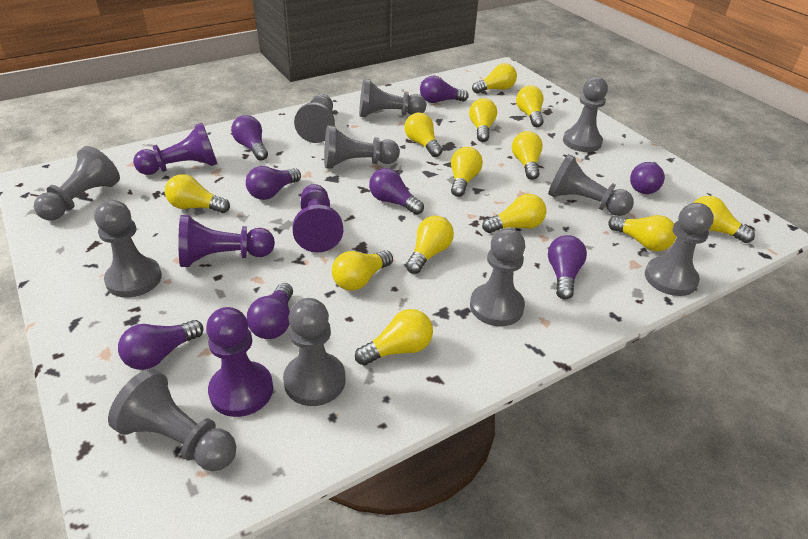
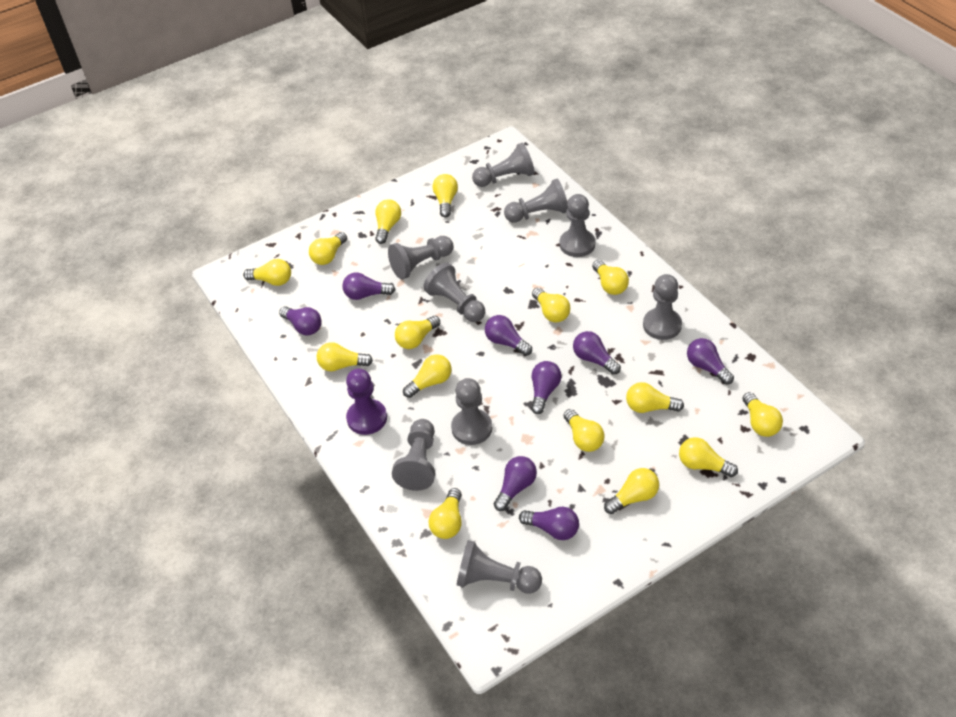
grey pawn: [34,146,120,220] [94,200,162,298] [108,369,236,471] [283,298,346,406] [294,94,335,143] [324,125,400,169] [359,78,426,117] [470,228,525,326] [548,154,634,216] [563,77,608,152] [645,203,714,296] = 11 -> [388,236,453,279] [392,419,435,491] [424,263,485,322] [451,378,492,445] [457,540,542,594] [472,143,535,187] [504,178,568,223] [560,194,595,257] [643,274,682,340] = 9
purple pawn: [133,123,217,175] [179,215,275,267] [206,307,273,417] [292,184,343,252] = 4 -> [346,369,387,435] = 1
yellow light bulb: [165,174,230,213] [332,250,393,291] [355,309,433,366] [404,113,442,157] [406,216,454,274] [451,147,483,197] [469,98,497,142] [472,63,517,94] [482,194,546,233] [512,131,543,180] [516,85,544,127] [608,215,676,251] [693,196,755,243] = 13 -> [243,259,291,286] [309,232,347,265] [317,342,373,371] [375,199,401,244] [395,316,440,349] [403,354,451,398] [429,488,462,539] [433,174,458,218] [532,288,570,323] [564,409,605,452] [592,260,629,295] [604,468,659,514] [626,382,684,413] [679,437,738,477] [742,392,783,437] = 15

